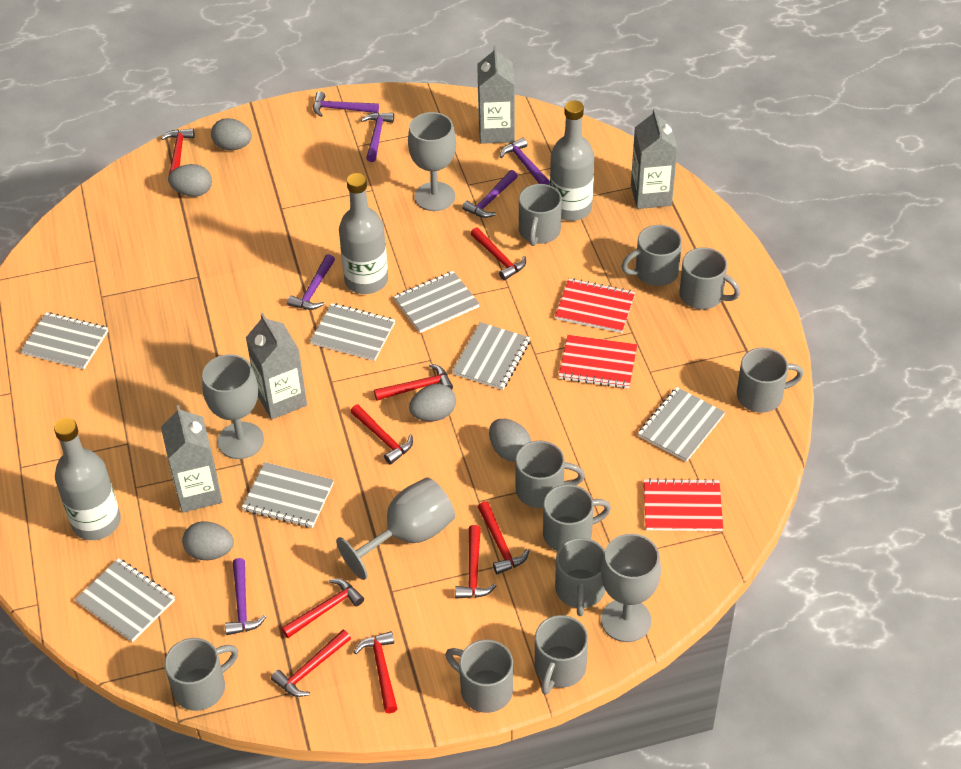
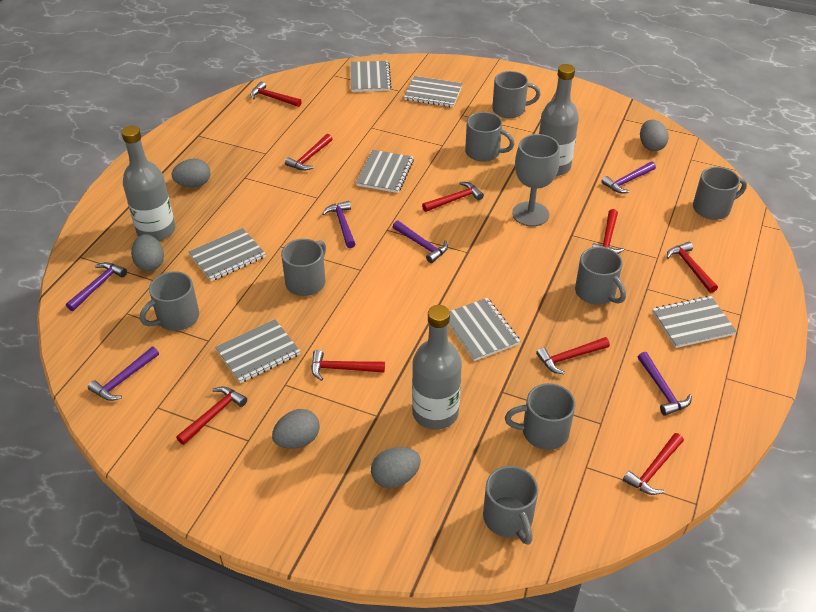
grey carton: [161,405,223,512] [246,313,307,420] [477,46,515,144] [631,108,678,209] = 4 -> none = 0
grey goblet: [202,354,264,459] [336,477,455,580] [408,112,456,211] [601,534,661,642] = 4 -> [512,134,560,226] = 1
grey mug: [165,638,238,711] [445,640,513,713] [515,440,585,508] [519,184,562,246] [535,615,588,695] [543,484,611,551] [555,538,605,616] [621,225,682,286] [679,247,740,309] [737,348,804,413] = 10 -> [140,271,199,331] [281,239,326,296] [465,112,514,162] [483,466,538,545] [492,71,541,118] [505,383,575,450] [575,247,626,305] [693,167,747,220] = 8
red notebook: [555,278,635,333] [558,335,637,389] [644,478,723,531] = 3 -> none = 0

